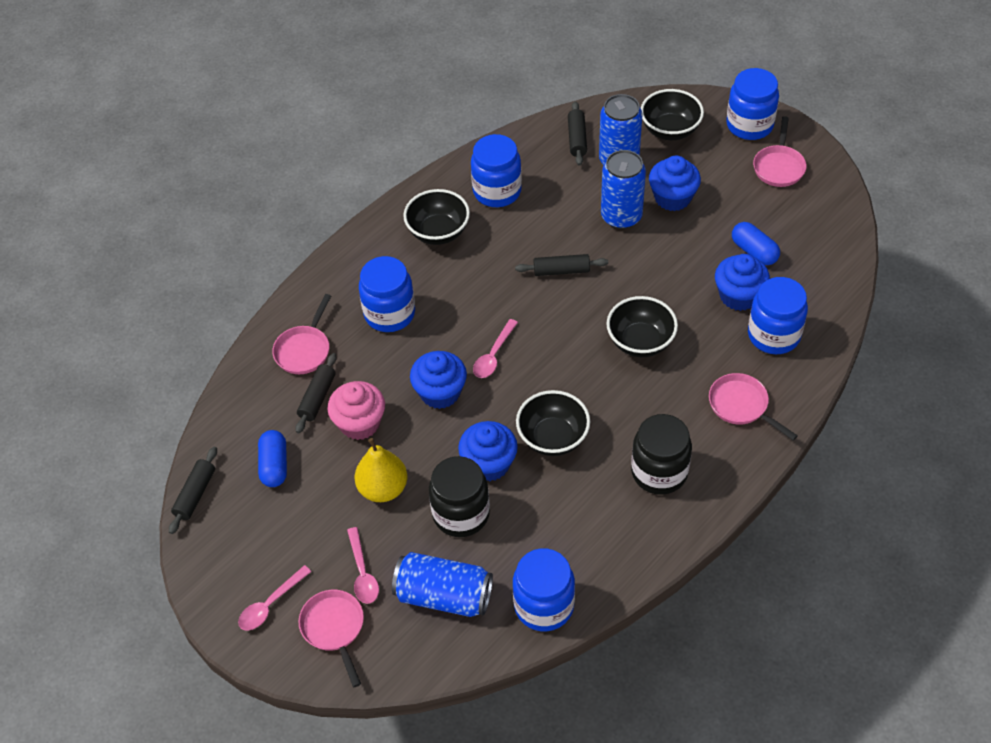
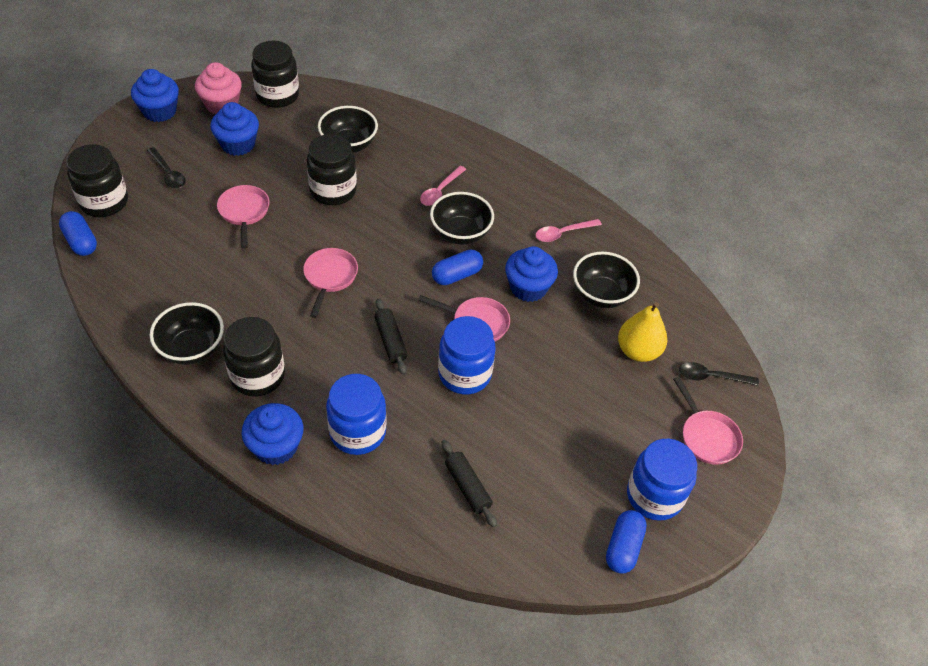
black jar: [429,456,490,537] [631,414,692,495] = 2 -> [66,144,128,217] [223,317,285,396] [251,41,299,108] [307,134,357,205] = 4
black rolling pin: [169,447,217,534] [295,353,337,433] [515,254,608,276] [568,101,587,166] = 4 -> [375,298,408,375] [442,440,497,527] = 2
black spoon: none = 0 -> [147,147,186,189] [679,362,759,386] = 2
blue can: [392,552,493,617] [599,94,642,165] [601,150,646,229] = 3 -> none = 0
blue capsule: [258,430,287,487] [732,222,780,265] = 2 -> [59,211,97,256] [432,250,483,285] [606,510,647,574] = 3
blue jar: [359,256,415,332] [471,134,522,207] [513,548,575,631] [726,68,779,140] [748,277,808,354] = 5 -> [326,374,387,455] [438,316,496,394] [627,439,697,521] = 3
pink spoon: [238,565,312,631] [347,527,379,604] [473,319,518,378] = 3 -> [420,166,466,206] [535,219,602,242] = 2

